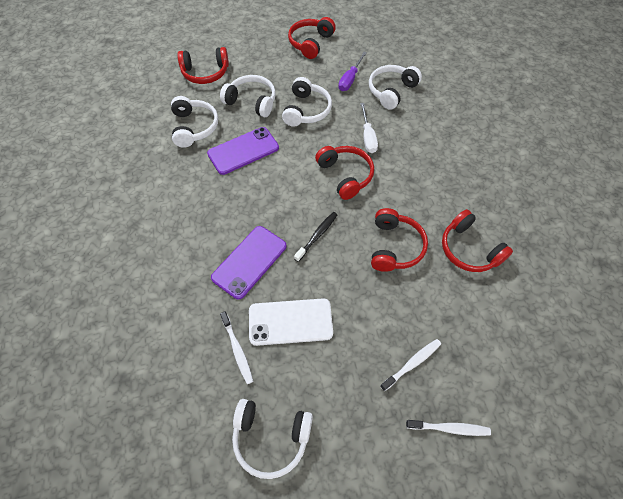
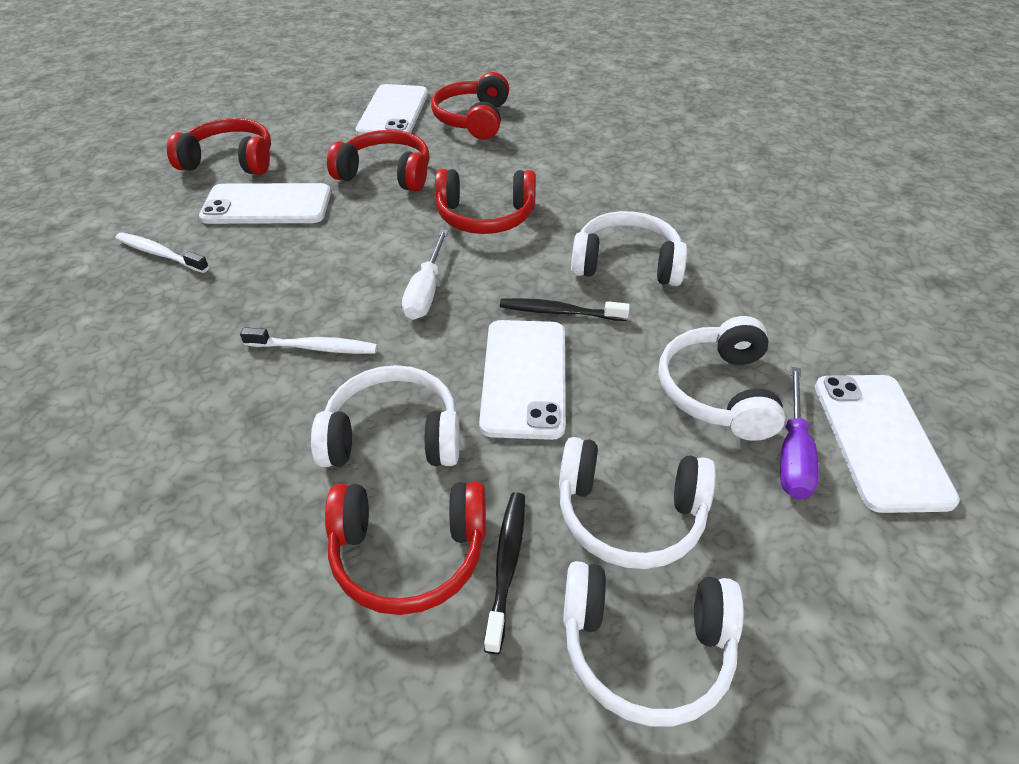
black toothbrush: [294,212,338,262] = 1 -> [484,492,525,654] [500,298,630,321] = 2
purple phone: [207,127,279,175] [211,226,286,299] = 2 -> none = 0
white phone: [249,298,333,346] = 1 -> [199,183,331,224] [356,84,428,135] [479,320,566,440] [815,375,960,513] = 4
white toothbrush: [220,311,253,384] [380,339,441,391] [406,420,491,436] = 3 -> [115,232,209,273] [240,327,377,354] = 2

